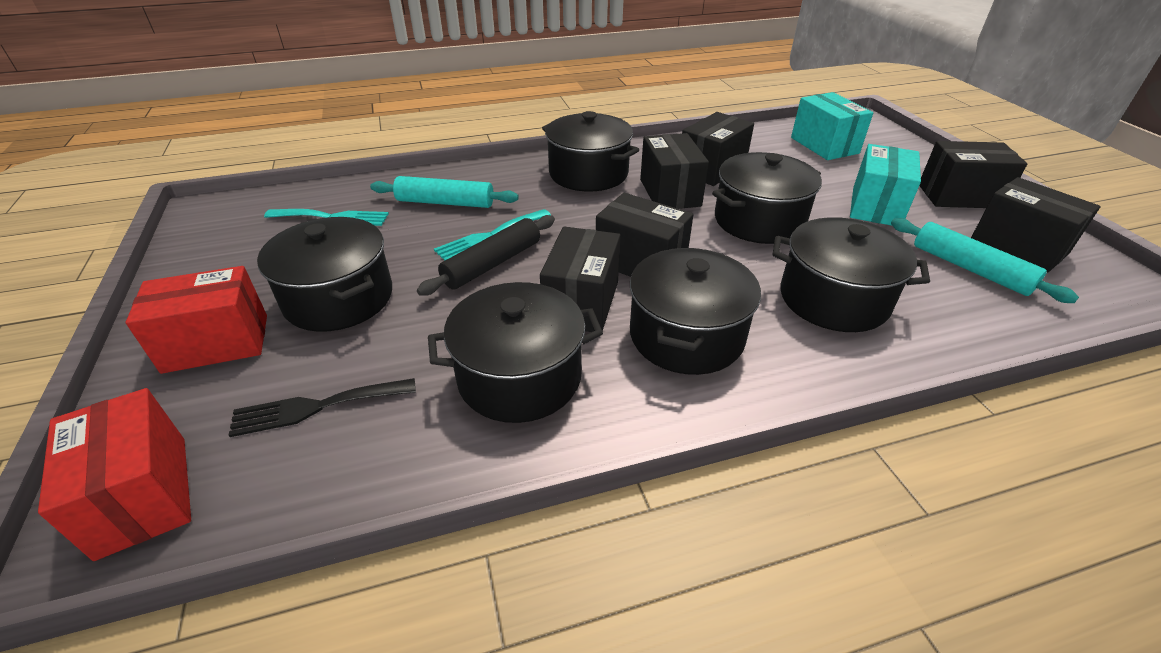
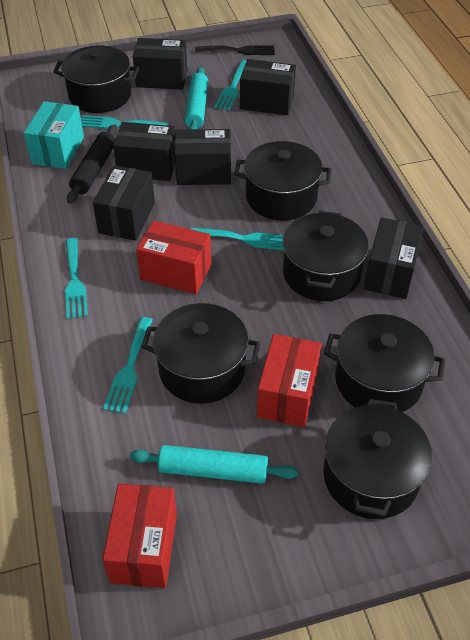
red box: [38,388,191,561] [126,266,267,374] = 2 -> [102,484,177,588] [136,220,211,294] [257,334,321,427] = 3
turquoise box: [791,92,873,160] [850,144,921,226] = 2 -> [24,101,84,169] = 1
turquoise fork: [264,209,389,226] [434,209,551,261] = 2 -> [65,238,88,319] [81,115,168,129] [103,317,153,414] [191,228,284,250] [214,60,247,110] = 5

